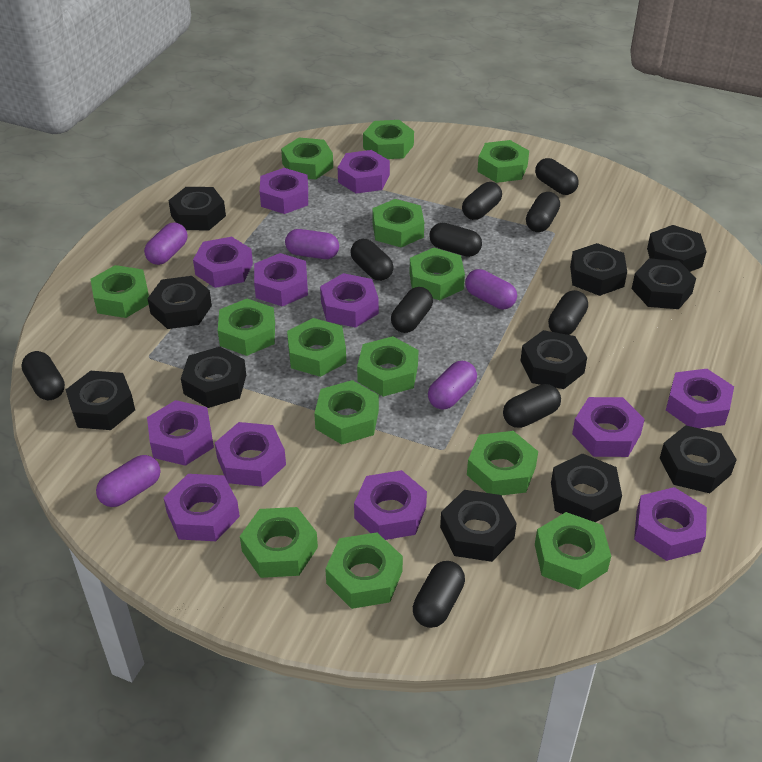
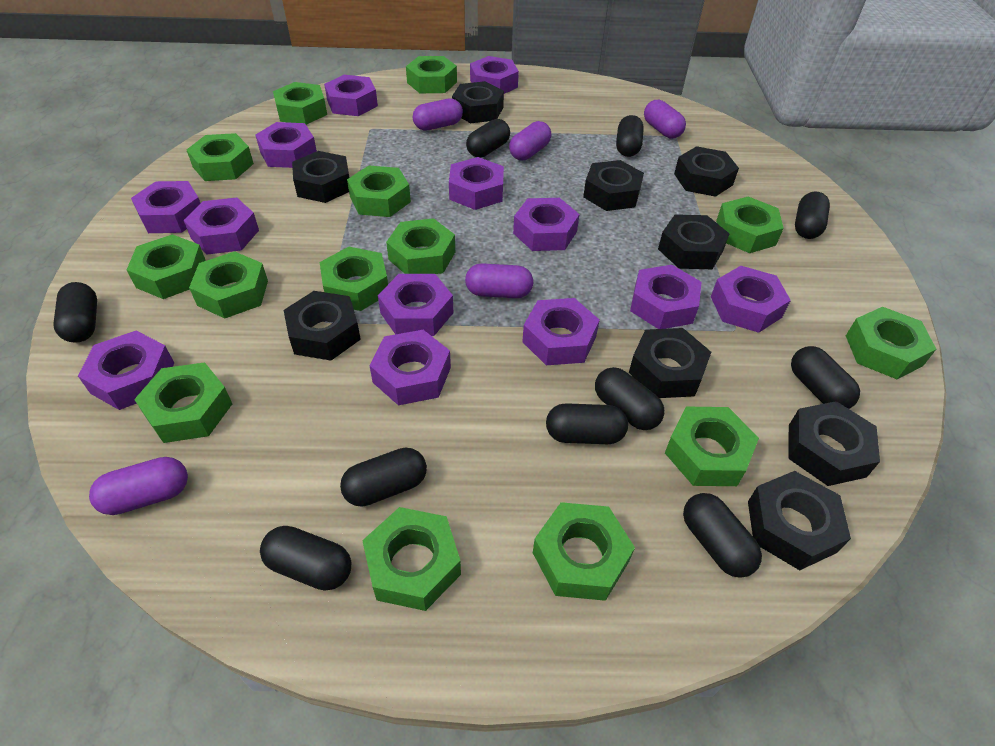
black nut: [66,371,135,430] [147,276,212,329] [168,187,226,230] [181,347,246,408] [440,490,517,562] [520,330,587,389] [551,453,622,522] [570,243,627,296] [632,258,696,309] [647,225,707,272] [660,425,737,493] = 11 -> [284,291,361,361] [292,151,349,203] [452,81,504,123] [583,160,644,211] [629,328,711,398] [658,214,730,269] [674,146,739,197] [748,471,851,570] [788,401,880,486] = 9
purple nut: [147,400,214,466] [163,474,240,541] [193,237,253,288] [215,422,286,487] [254,253,308,306] [260,168,308,214] [320,273,379,328] [338,150,390,194] [354,470,427,540] [572,397,645,457] [634,487,707,561] [666,369,734,428] = 12 -> [78,331,174,410] [131,181,200,233] [183,198,259,255] [256,122,317,168] [324,75,378,116] [369,330,451,405] [378,274,453,336] [449,157,504,210] [470,56,519,94] [513,198,580,251] [522,298,600,365] [630,265,702,329] [711,266,791,333] = 13

